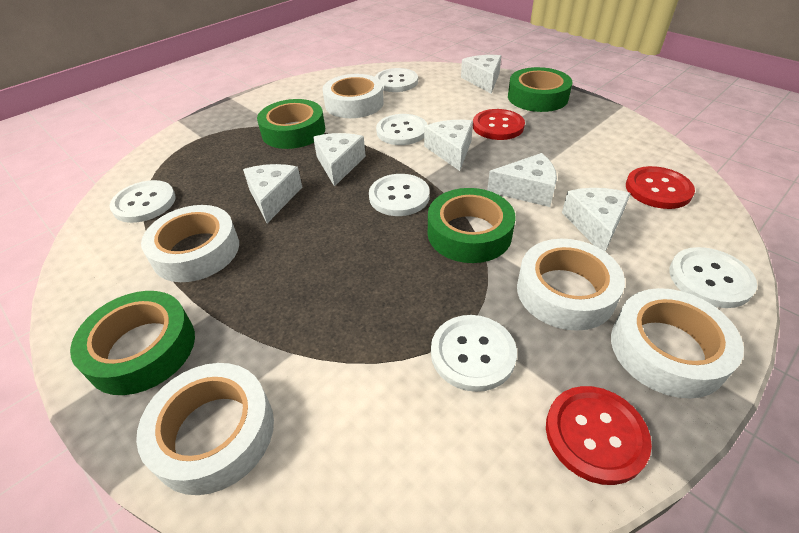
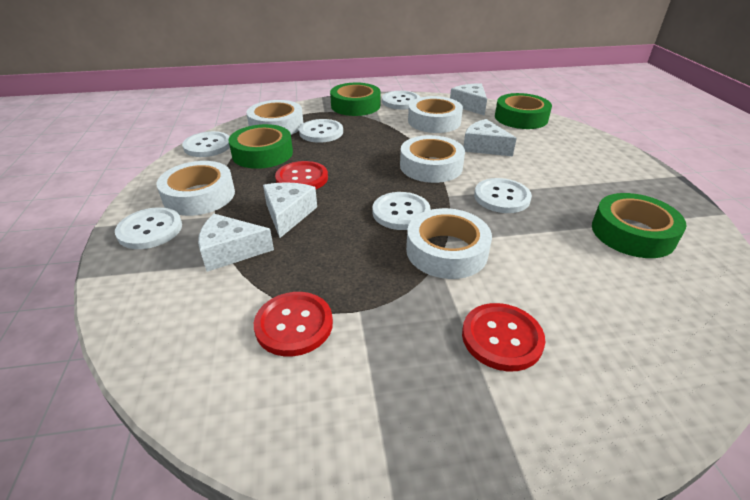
white cheese: [243,164,302,223] [313,133,366,187] [424,120,473,171] [461,55,501,93] [487,153,557,207] [562,188,631,252] = 6 -> [198,214,274,272] [263,182,317,238] [450,83,487,116] [463,119,517,156] = 4

